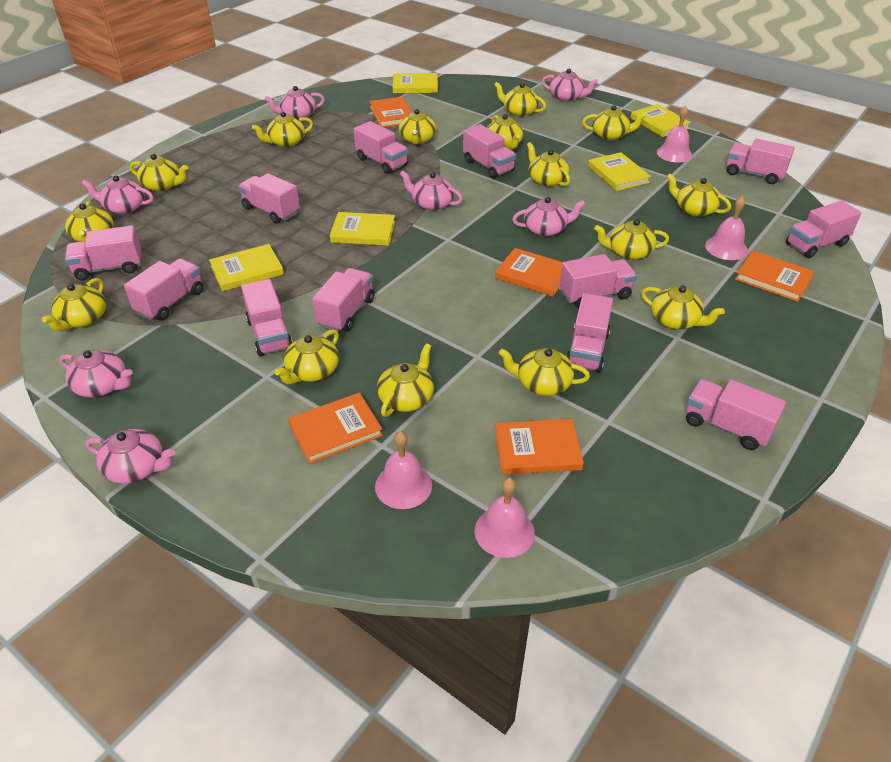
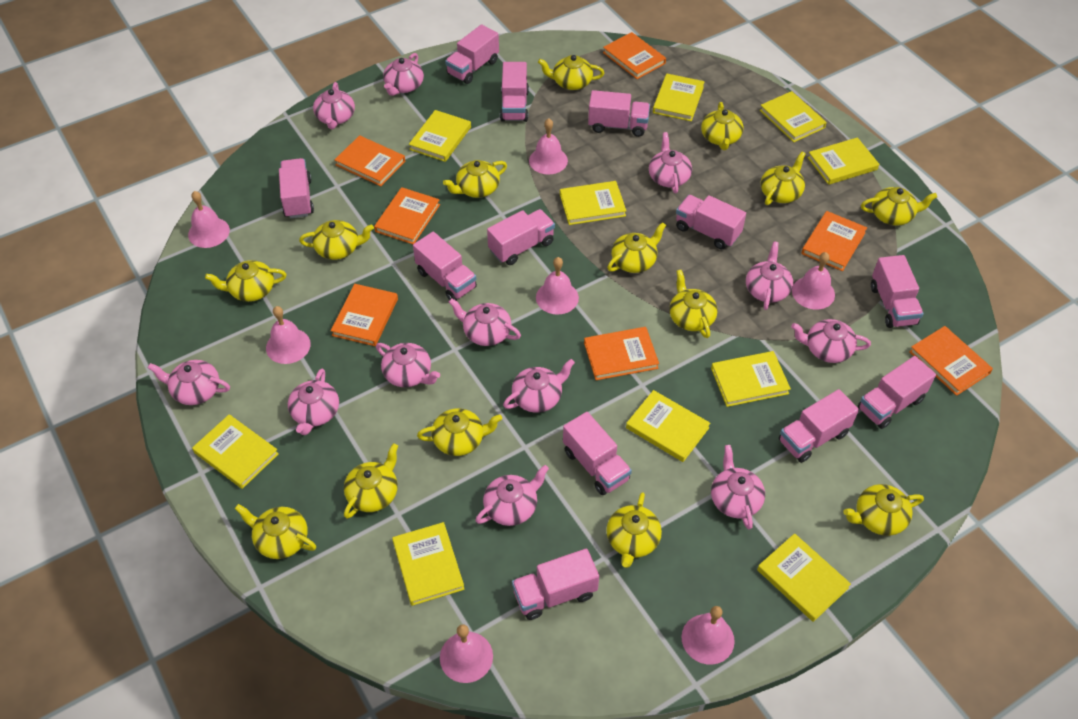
orange book: [288,393,383,464] [369,97,412,127] [495,248,563,297] [495,419,584,475] [735,251,815,302] = 5 -> [331,284,398,346] [335,135,405,186] [374,187,440,244] [584,327,659,380] [603,32,666,79] [801,211,867,271] [909,326,993,396] = 7
pink bell: [375,431,432,509] [475,478,535,558] [657,106,692,163] [705,196,748,260] = 4 -> [188,191,230,248] [266,306,311,364] [440,624,493,683] [529,118,568,174] [536,257,579,315] [682,606,735,665] [792,252,835,309] = 7
pink teapot: [59,350,132,397] [82,175,154,214] [85,429,175,484] [265,86,325,120] [400,170,463,211] [512,197,585,236] [542,69,598,101] = 7 -> [148,360,230,405] [288,369,339,435] [313,82,355,129] [376,343,440,387] [383,53,424,96] [449,298,521,346] [475,465,549,526] [503,359,575,413] [649,132,692,193] [711,445,765,529] [746,242,793,310] [791,319,871,363] = 12
yellow book: [209,244,284,291] [330,212,395,246] [393,73,438,93] [588,152,651,191] [630,104,691,137] = 5 -> [192,414,279,489] [392,522,464,606] [409,110,471,162] [560,181,626,225] [626,390,710,462] [653,74,705,121] [711,351,791,407] [757,533,851,622] [760,91,827,142] [807,137,879,185] = 10
yellow teapot: [42,278,106,331] [65,201,113,242] [130,154,188,191] [252,112,313,147] [275,329,339,384] [377,343,434,417] [399,109,436,144] [487,114,523,149] [494,82,546,116] [499,348,590,396] [527,142,570,187] [582,105,646,140] [594,219,669,260] [641,286,725,329] [667,173,731,217] = 15 -> [205,260,286,302] [235,504,316,559] [299,220,374,260] [344,443,398,519] [417,408,502,456] [443,160,507,198] [538,55,604,90] [606,492,662,568] [607,222,666,273] [669,270,718,338] [701,102,743,150] [761,152,806,205] [843,484,924,536] [861,187,937,226] = 14

